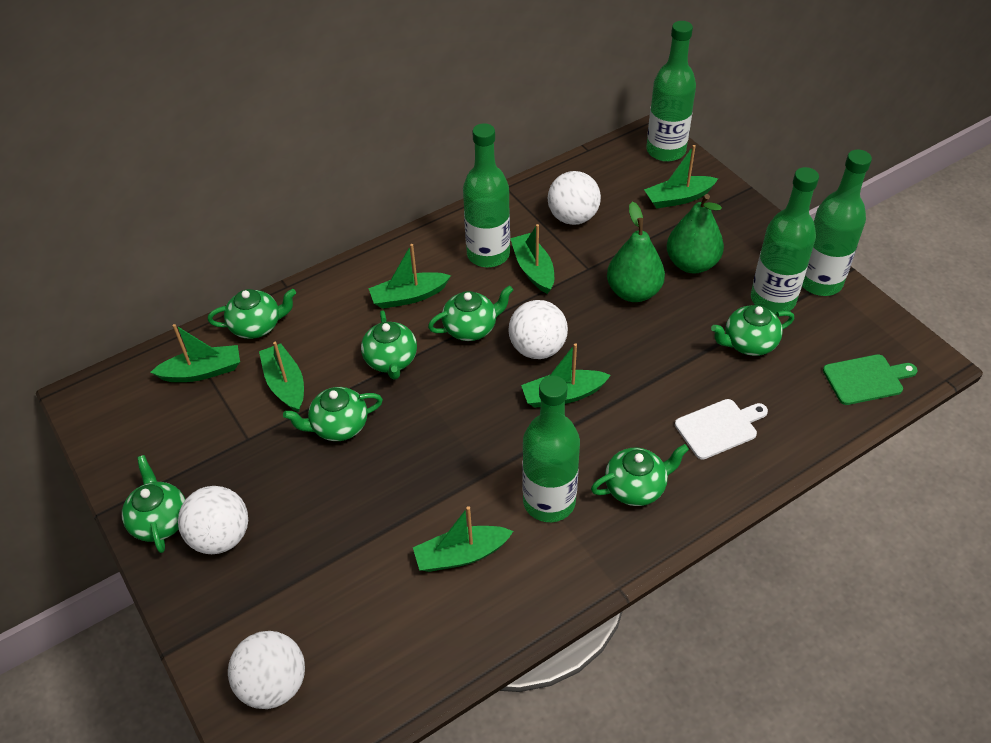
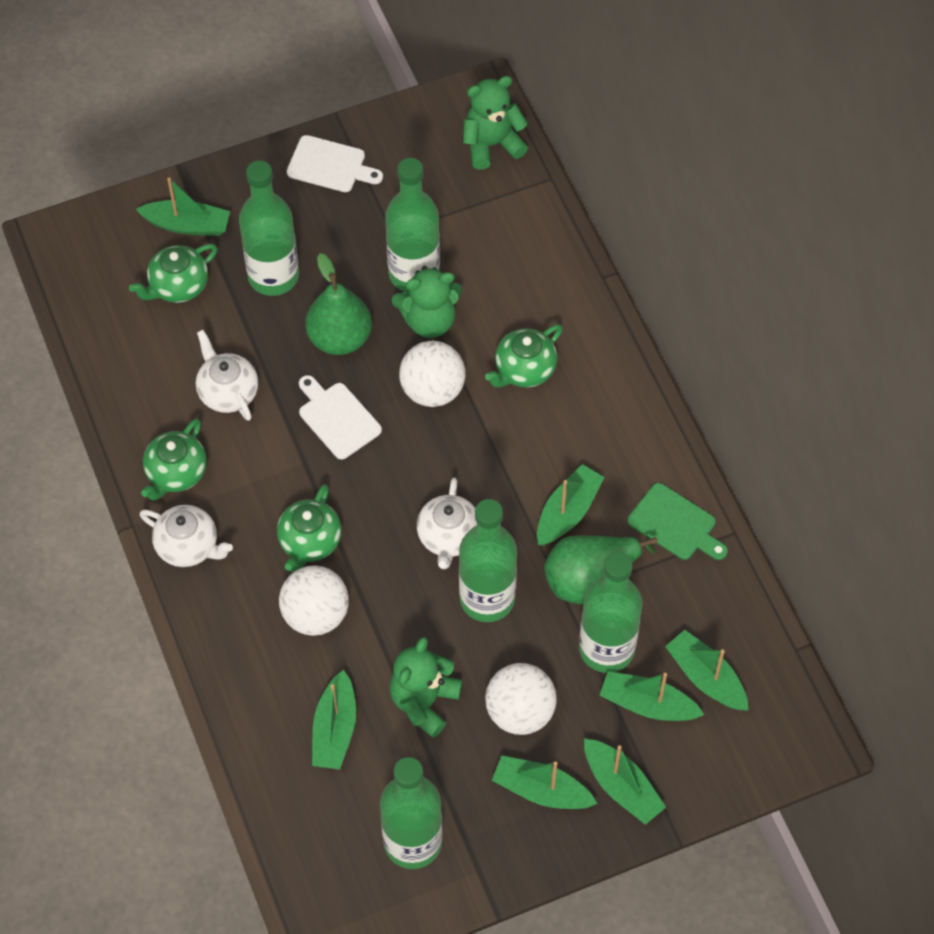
green teapot: [122,455,185,553] [208,289,296,339] [283,387,383,441] [361,310,417,380] [428,285,513,341] [591,444,689,506] [711,305,794,356] = 7 -> [129,244,217,303] [141,418,207,501] [277,484,342,572] [485,324,563,387] = 4
green teddy bear: none = 0 -> [390,637,462,738] [392,266,462,338] [463,76,528,170] = 3
white ball: [178,486,248,554] [228,631,305,709] [508,300,568,359] [548,171,601,225] = 4 -> [279,566,349,636] [399,341,466,407] [485,663,557,735] = 3
white cutting board: [675,399,768,459] = 1 -> [287,135,383,192] [299,375,382,460] = 2
white teapot: none = 0 -> [140,505,233,567] [196,330,258,421] [417,477,477,569] = 3

